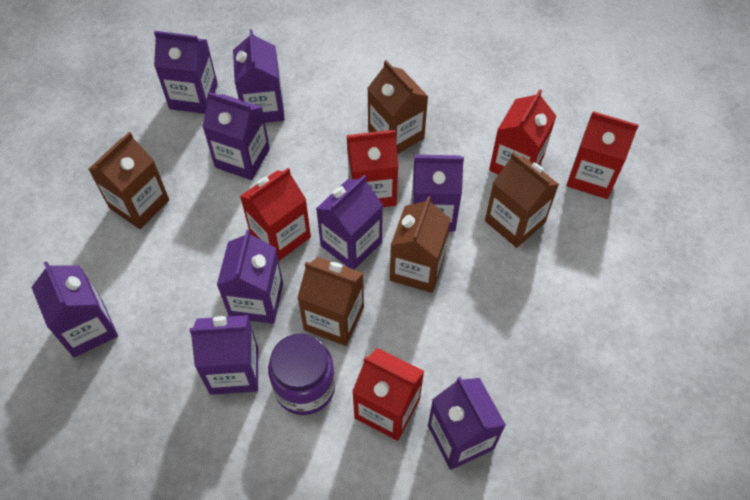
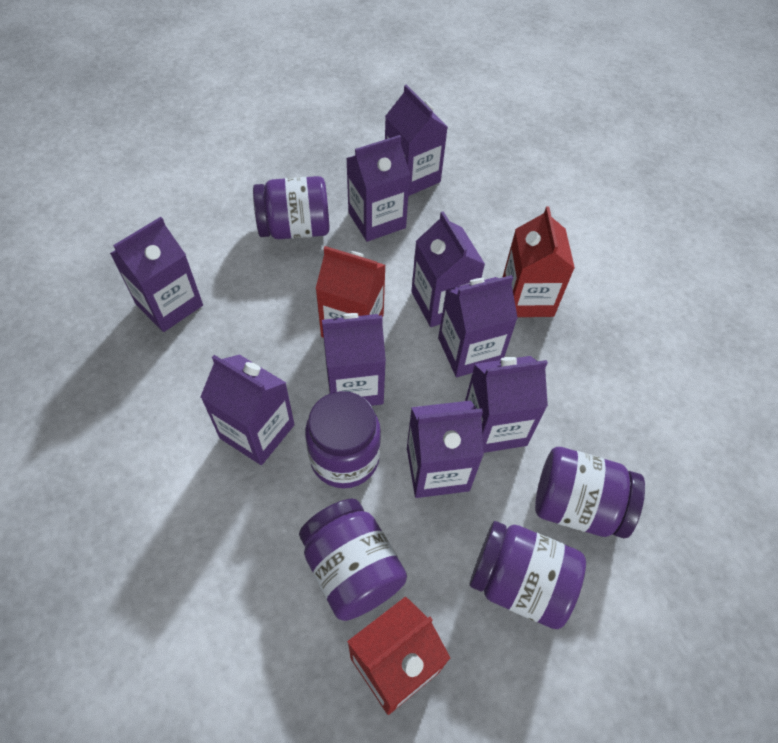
brown carton: [88,132,169,229] [297,257,364,346] [367,60,428,154] [390,196,451,293] [485,152,559,248] = 5 -> none = 0
purple jar: [268,334,335,415] = 1 -> [253,176,330,239] [299,499,407,621] [305,391,381,488] [469,521,586,629] [535,447,645,538] = 5
red carton: [240,168,311,261] [347,130,399,207] [352,348,424,441] [489,89,556,175] [566,111,639,199] = 5 -> [316,246,386,338] [347,596,450,715] [503,206,575,317] = 3

